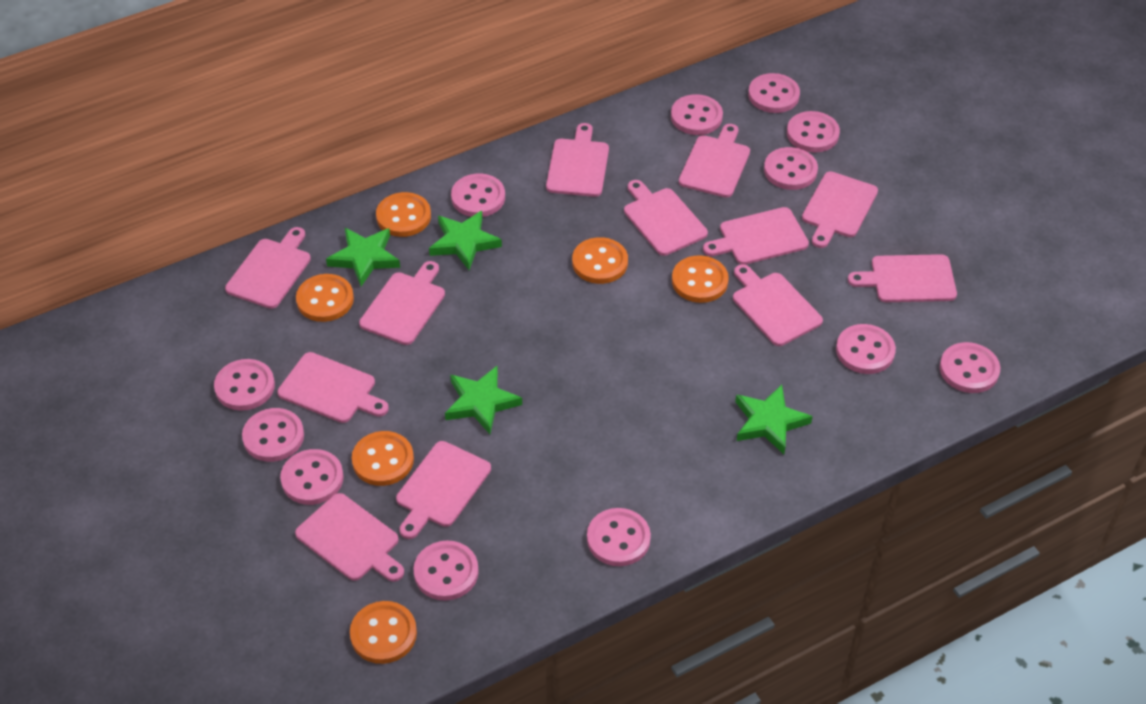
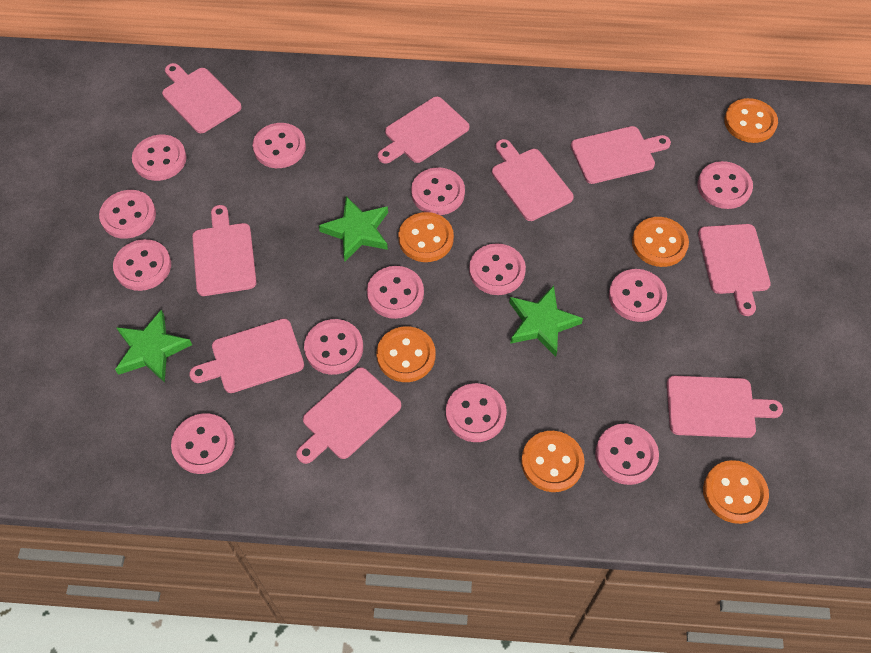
green star: [326,228,400,286] [429,211,502,270] [445,366,522,434] [735,385,813,454] = 4 -> [115,309,192,383] [319,196,388,261] [509,285,583,357] = 3
pink button: [214,359,275,411] [242,408,304,462] [280,449,344,505] [413,541,479,601] [451,174,505,217] [587,508,651,566] [671,94,723,135] [748,73,800,113] [764,147,818,190] [787,111,840,152] [836,324,896,374] [940,342,1000,393] = 12 -> [99,190,156,239] [113,239,171,291] [132,135,187,181] [171,413,235,474] [253,123,306,168] [304,319,363,375] [367,266,424,319] [411,167,465,215] [446,383,507,442] [469,243,526,295] [595,423,659,485] [609,269,667,322] [697,161,753,209] = 13
pink cutting board: [225,227,311,309] [277,352,389,423] [295,493,404,582] [359,261,445,345] [396,441,491,539] [546,123,609,197] [624,180,708,256] [679,124,750,198] [703,207,809,265] [733,264,823,346] [802,171,878,248] [848,254,957,302] = 12 -> [162,63,242,133] [189,319,304,393] [192,205,256,296] [296,367,401,464] [378,97,469,164] [492,139,574,221] [571,126,671,184] [667,376,783,438] [698,224,771,316] = 9

